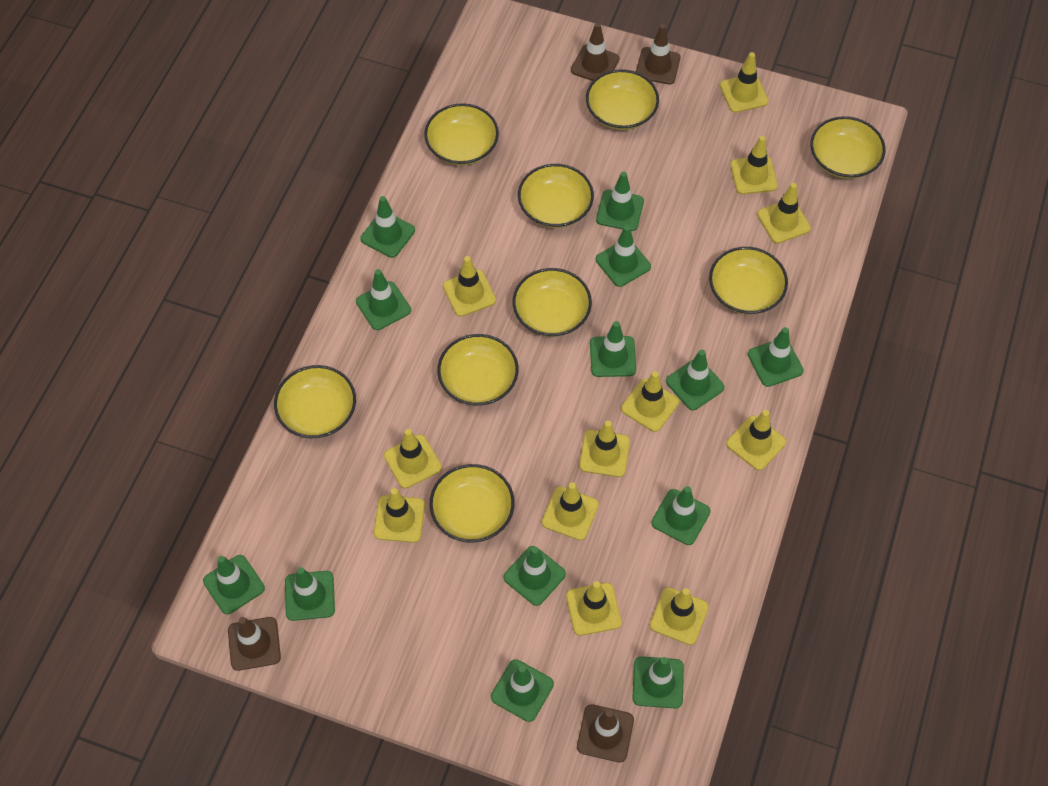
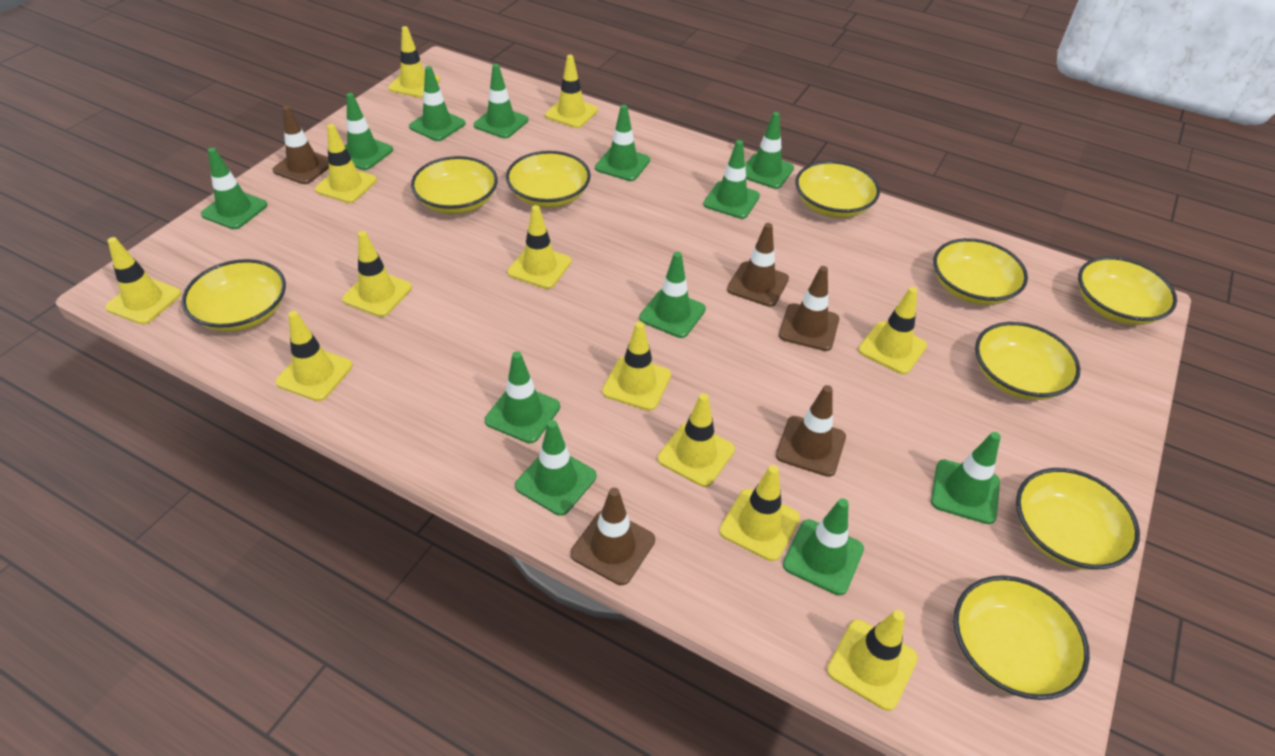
brown traffic cone: [228,617,281,671] [571,23,620,81] [577,704,634,763] [636,24,681,84] = 4 -> [272,106,329,184] [571,488,655,585] [727,223,789,307] [776,385,846,477] [779,266,839,351] = 5
green traffic cone: [203,555,265,614] [285,567,335,621] [356,269,411,330] [360,196,415,258] [491,659,554,722] [503,546,566,606] [590,321,636,377] [596,172,644,231] [596,225,651,287] [632,656,684,708] [651,486,711,545] [666,350,724,410] [748,327,804,387] = 13 -> [201,148,267,229] [345,93,393,170] [409,66,466,141] [474,64,528,138] [485,351,560,443] [515,420,596,516] [595,105,650,181] [639,252,706,338] [703,140,760,219] [745,112,794,189] [783,498,864,595] [931,432,1001,524] = 12

